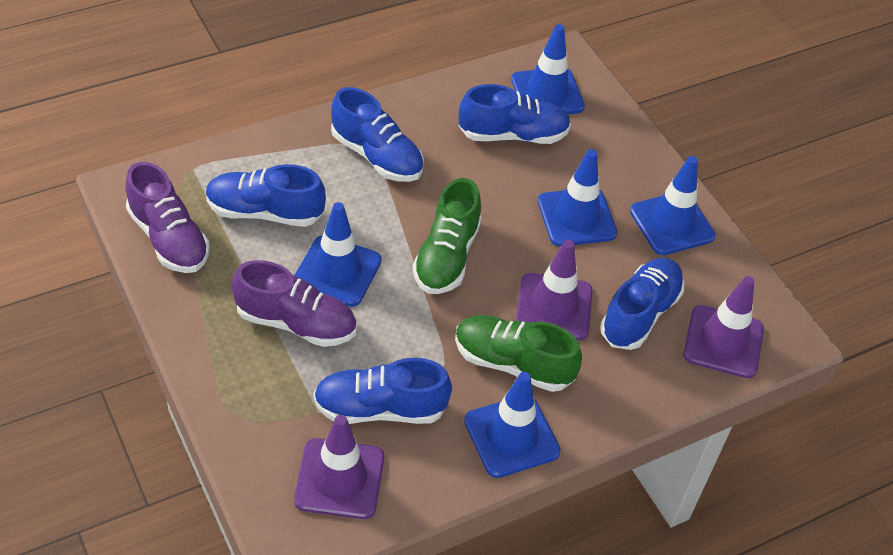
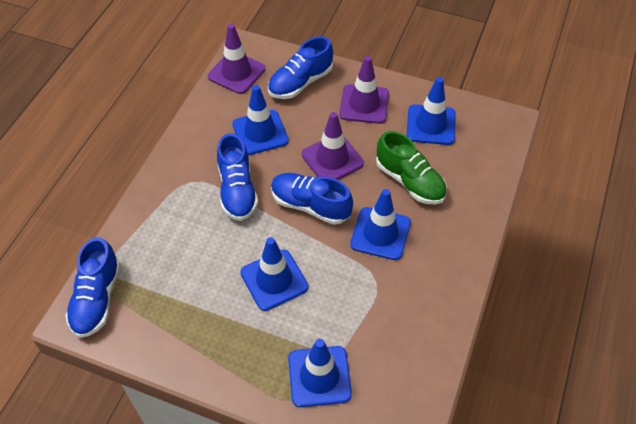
blue shoe: [206,164,326,227] [314,358,452,424] [331,87,424,182] [459,84,571,144] [600,258,684,350] = 5 -> [65,237,121,338] [217,133,258,221] [268,36,333,99] [271,173,353,225] = 4
green shoe: [413,178,482,294] [455,315,582,392] = 2 -> [376,131,447,204] = 1
purple shoe: [125,162,210,273] [232,260,356,347] = 2 -> none = 0

